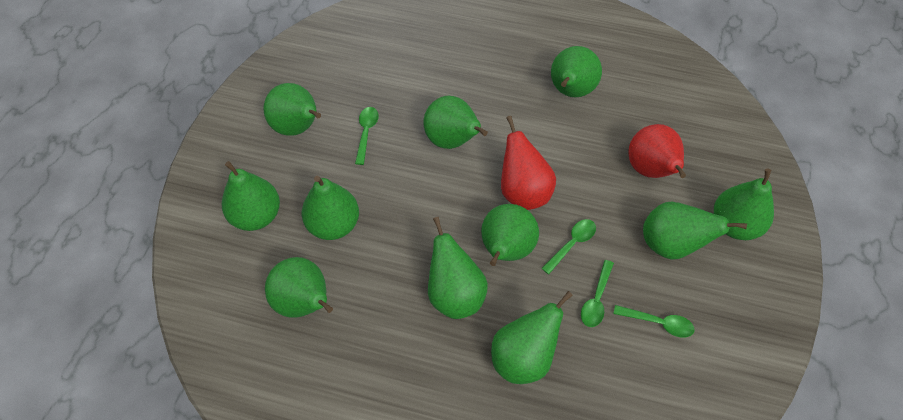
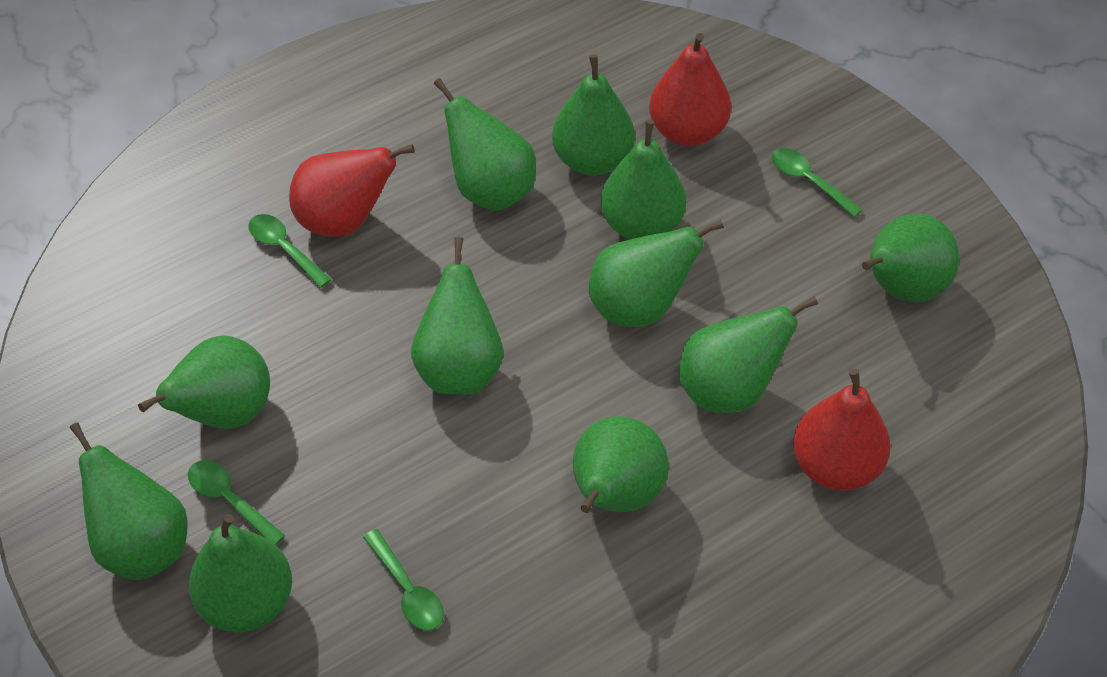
red pear: [501,116,556,210] [628,124,686,178] = 2 -> [289,144,415,237] [649,33,731,146] [793,369,890,491] = 3

